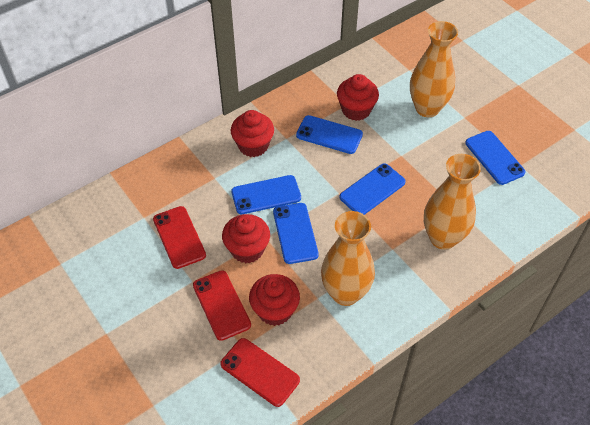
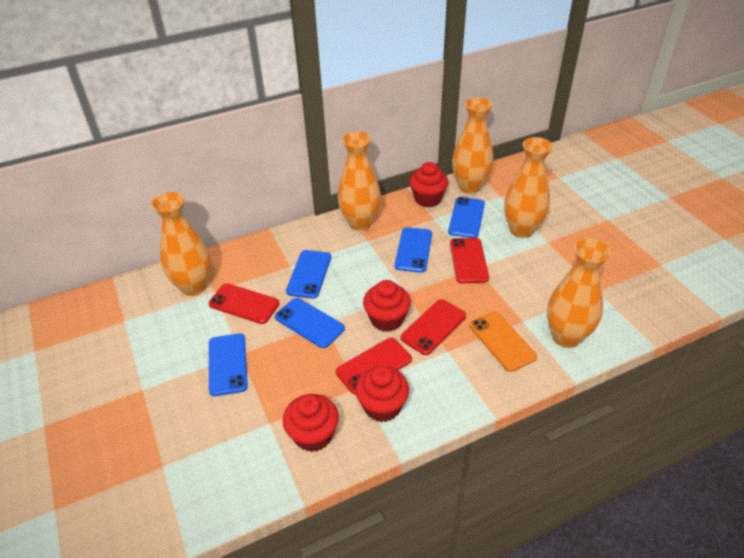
orange phone: none = 0 -> [469,312,537,372] = 1
orange vase: [321,211,375,306] [410,21,458,117] [424,154,481,250] = 3 -> [151,192,211,296] [337,131,381,231] [452,97,493,193] [504,137,553,238] [547,238,611,348] = 5
red phone: [153,206,206,269] [193,270,251,341] [220,338,300,407] = 3 -> [208,283,280,324] [336,338,412,394] [401,299,466,355] [450,238,489,283] = 4

